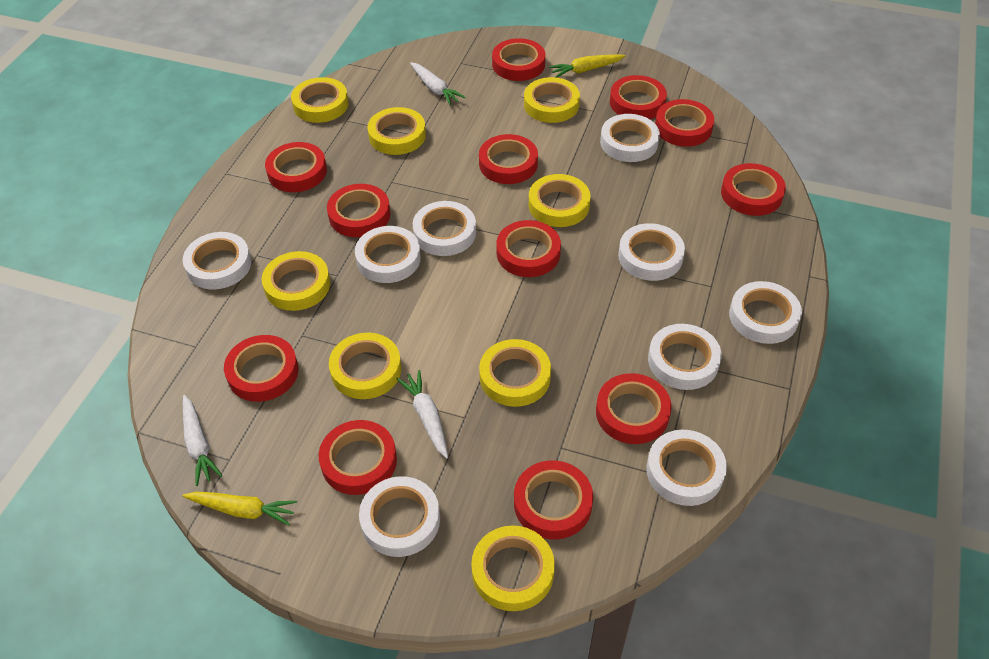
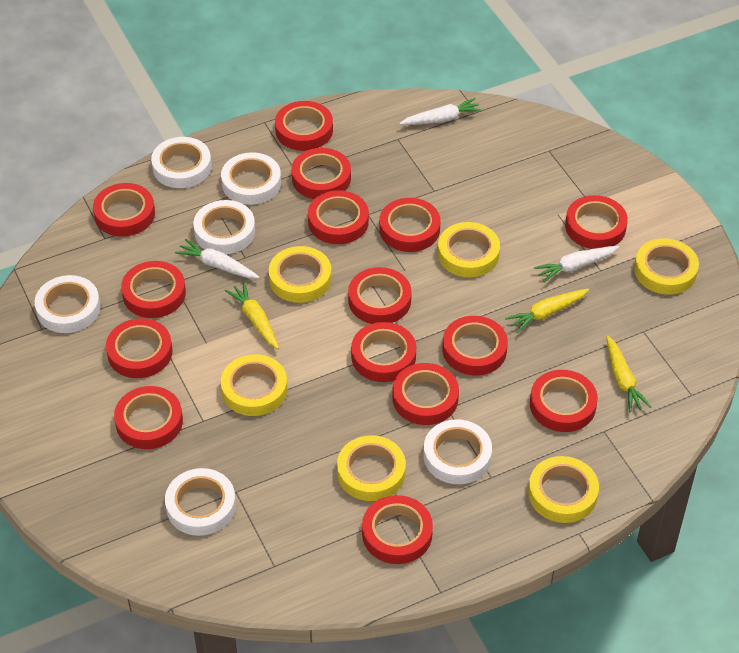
red tape: [224,335,299,402] [265,142,327,192] [318,420,397,495] [327,184,390,237] [479,134,538,184] [492,38,545,81] [497,220,561,277] [514,460,593,540] [596,373,672,444] [610,75,667,119] [655,99,714,147] [721,163,786,216] = 12 -> [93,183,155,237] [106,318,172,378] [114,386,183,449] [121,261,186,318] [275,101,333,151] [291,148,351,199] [308,190,369,244] [348,267,412,324] [351,322,416,382] [362,495,433,564] [379,198,440,252] [392,363,459,425] [442,316,508,375] [530,370,598,432] [565,195,628,249] = 15
white tape: [183,232,251,289] [355,226,421,283] [359,476,440,557] [413,201,476,256] [600,114,660,162] [618,223,685,281] [646,430,727,506] [648,324,722,390] [729,281,802,344] = 9 -> [35,275,100,333] [151,137,212,188] [165,468,236,536] [193,200,255,254] [221,152,281,205] [423,419,492,484] = 6
yellow carrot: [183,492,297,526] [549,54,625,78] = 2 -> [225,282,279,349] [505,289,589,333] [606,335,651,413] = 3
yellow tape: [262,251,330,311] [291,77,349,123] [329,333,401,399] [368,107,426,155] [471,525,555,611] [479,339,551,407] [524,77,580,123] [529,174,591,227] = 8 -> [221,354,287,416] [269,246,332,303] [337,435,406,501] [438,222,500,277] [528,456,599,523] [634,238,699,295] = 6

